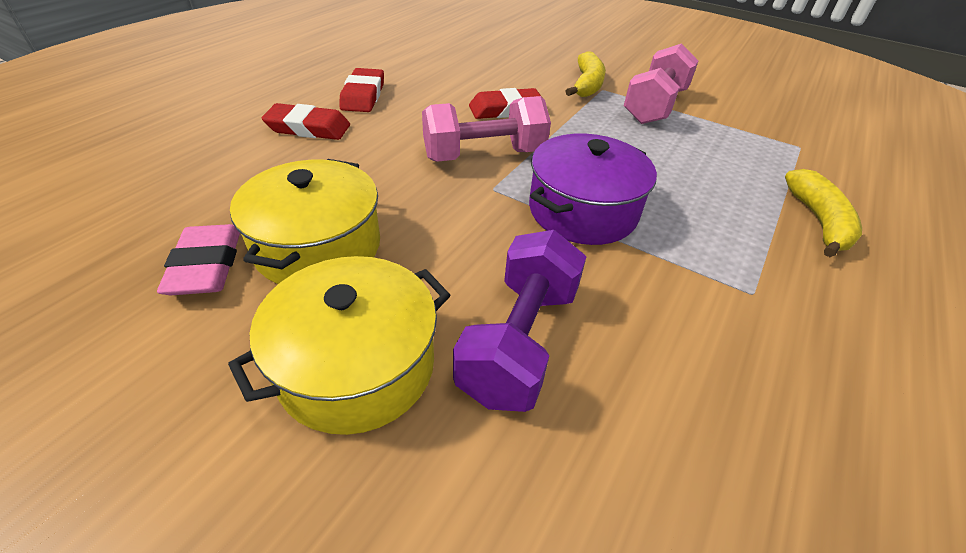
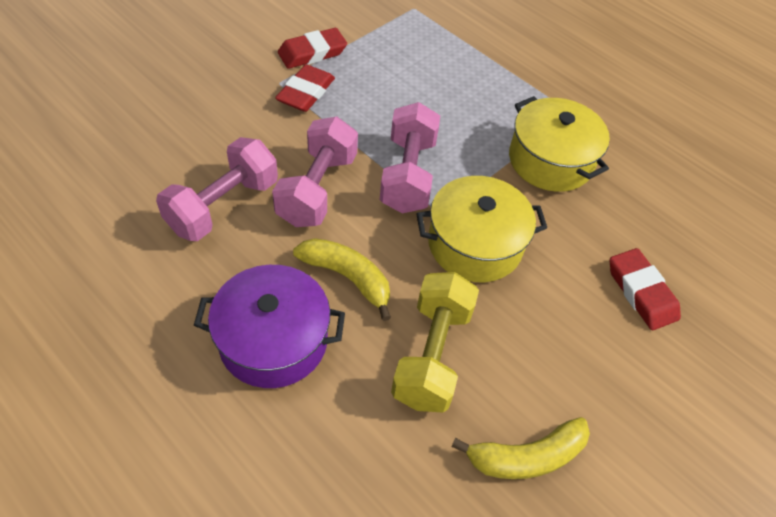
pink dumbbell: [422,96,551,162] [624,44,698,124] = 2 -> [156,137,278,241] [272,117,358,227] [380,102,440,213] = 3
pink eraser: [157,224,240,295] = 1 -> none = 0
purple dumbbell: [453,230,587,412] = 1 -> none = 0
yellow dumbbell: none = 0 -> [391,272,479,412] = 1

